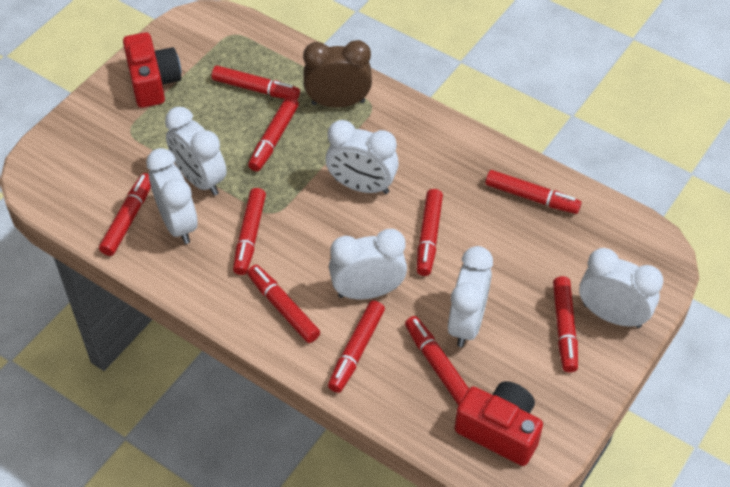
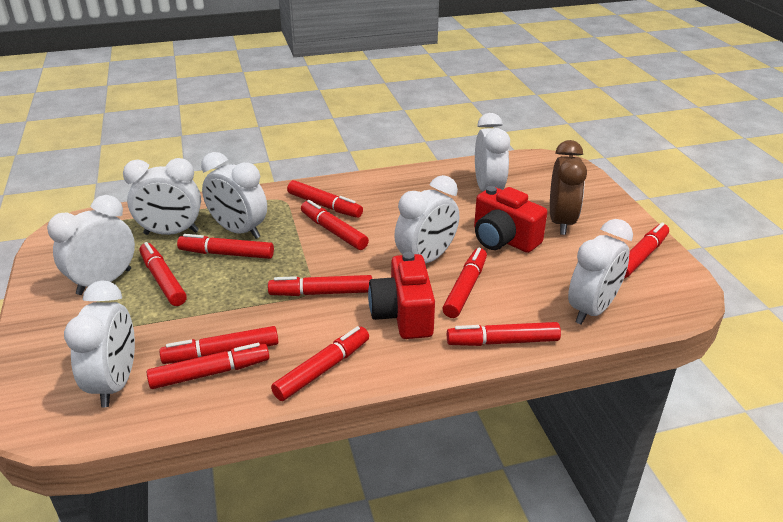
red marker: [99,173,151,256] [212,66,300,100] [233,188,266,275] [247,265,320,343] [248,96,299,172] [328,301,385,393] [405,316,469,405] [417,189,443,276] [485,170,581,214] [553,276,578,373] = 10 -> [139,242,187,306] [147,343,269,389] [159,326,278,364] [177,234,274,259] [268,275,372,296] [271,326,369,401] [287,180,363,218] [301,200,369,250] [442,248,487,318] [447,322,561,346] [624,222,669,278] = 11
white clock: [146,148,198,244] [165,107,227,196] [326,120,399,194] [329,229,407,299] [448,246,493,347] [579,248,663,328] = 6 -> [47,195,135,295] [64,280,135,407] [123,158,201,235] [201,152,267,239] [394,175,459,263] [475,113,510,191] [568,219,633,325] = 7

